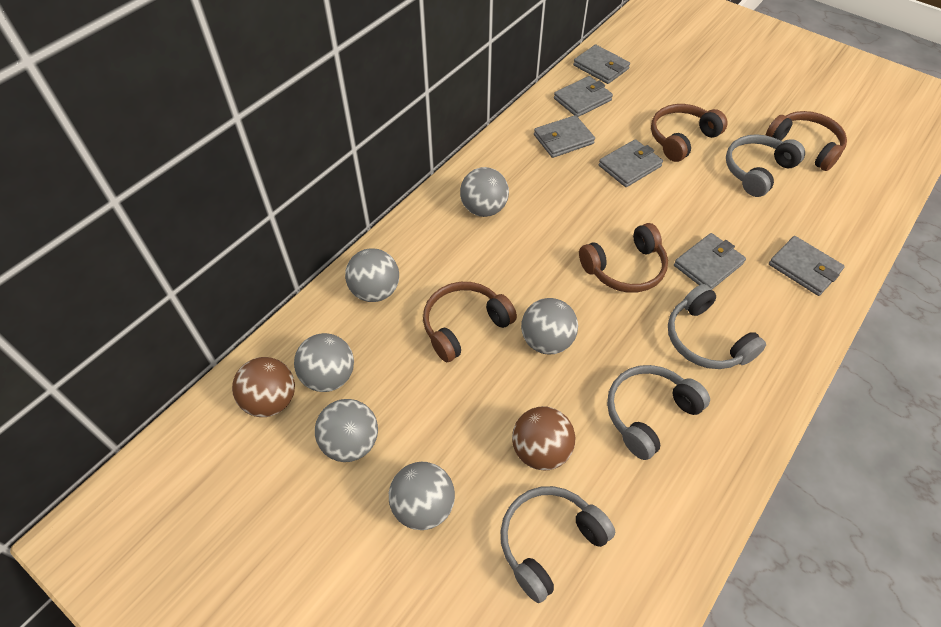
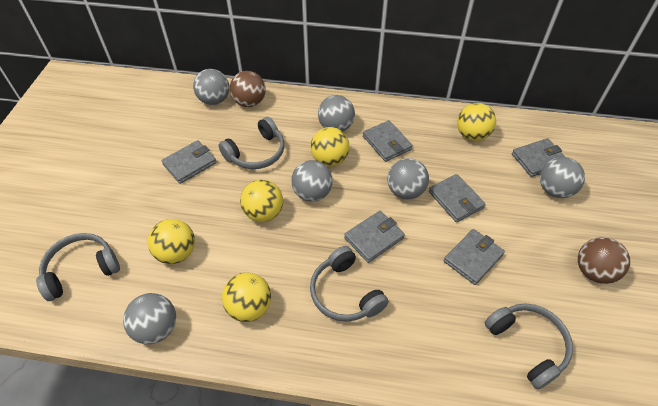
brown headphones: [423,282,517,362] [579,223,668,293] [651,104,728,162] [766,111,847,171] = 4 -> none = 0
yellow ball: none = 0 -> [148,219,195,264] [222,272,271,322] [240,180,283,222] [310,127,350,167] [457,103,496,141] = 5

